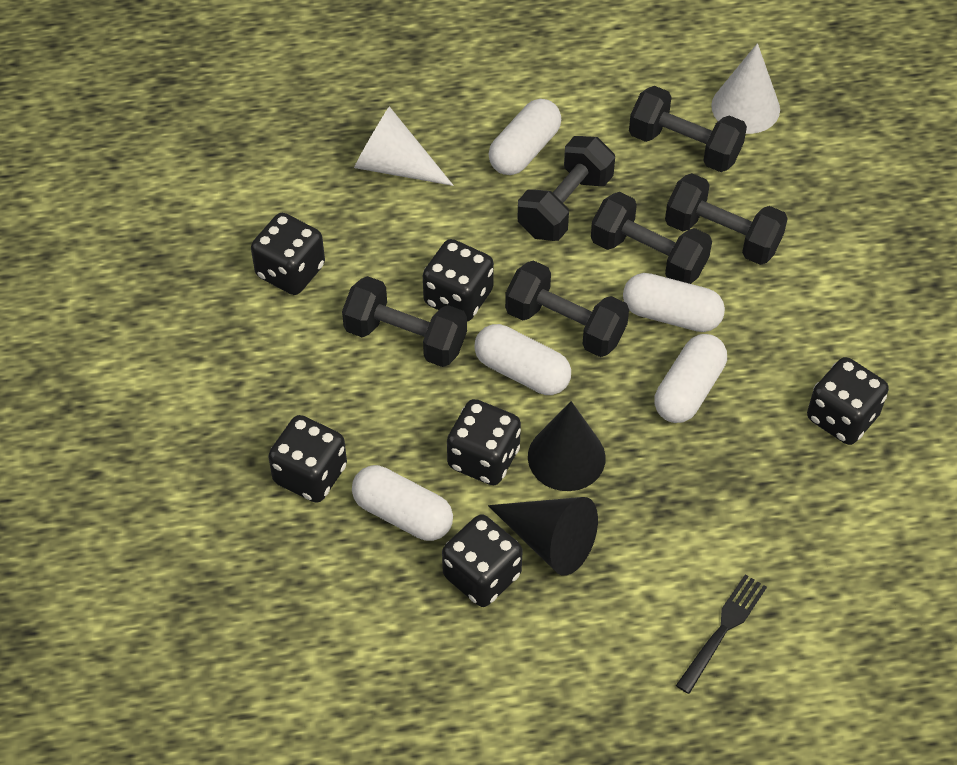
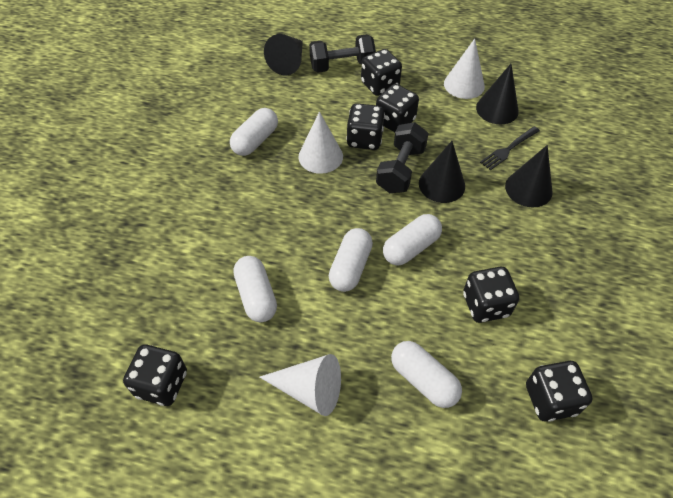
black cone: [488,497,598,576] [528,401,606,491] = 2 -> [264,34,303,75] [419,141,465,203] [476,64,519,124] [505,145,553,207] = 4
black dumbbell: [342,276,467,367] [505,260,629,357] [518,136,615,241] [591,192,712,284] [629,86,747,172] [665,173,788,265] = 6 -> [309,34,376,73] [376,122,429,193] = 2
white cone: [354,106,453,186] [711,43,780,134] = 2 -> [260,354,341,416] [298,111,343,174] [444,39,485,99] = 3

